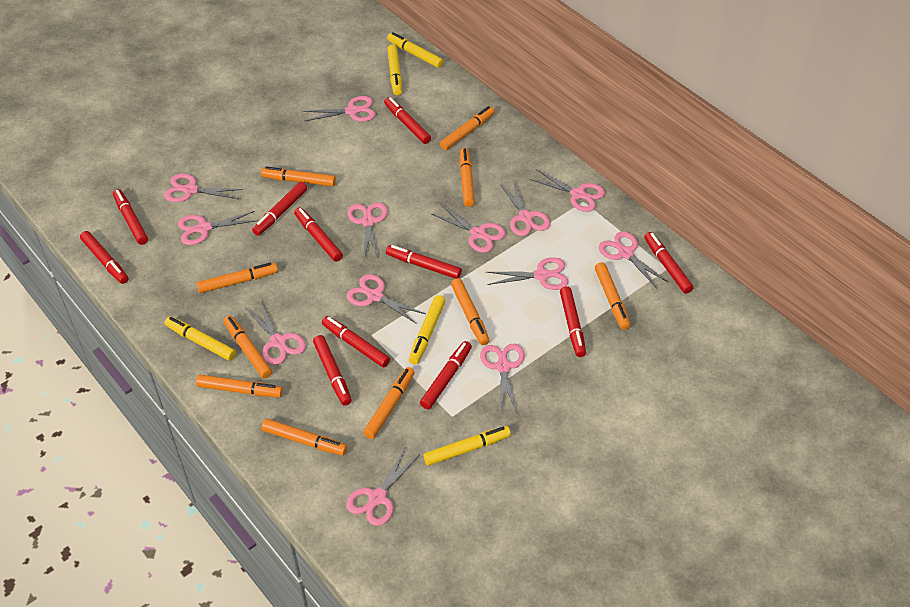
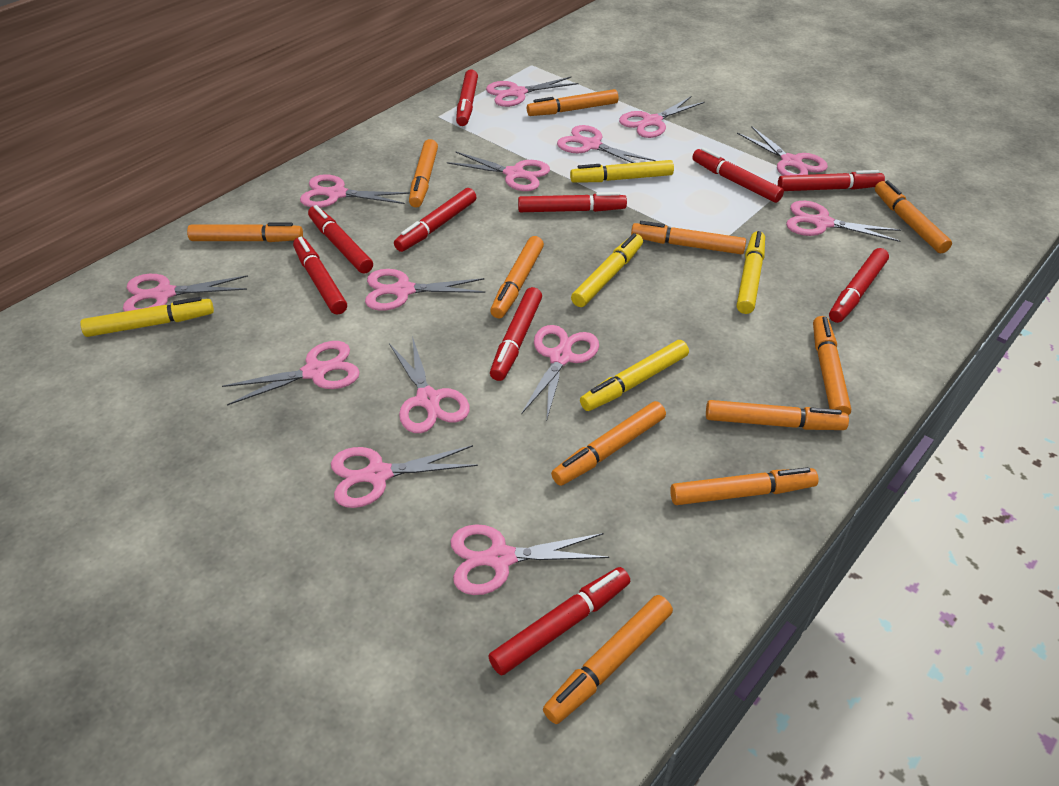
orange marker: [196,263,278,293] [196,374,283,397] [224,315,272,378] [261,166,336,187] [261,419,347,456] [363,367,415,439] [440,106,495,150] [451,278,490,345] [459,148,475,207] [595,262,630,330] = 10 -> [187,223,303,242] [409,139,438,207] [490,236,544,318] [527,89,618,116] [543,595,673,724] [551,401,666,486] [631,221,746,254] [670,467,818,505] [706,400,849,430] [813,316,851,416] [875,180,952,253] = 11
pink scissors: [164,173,243,202] [178,211,258,245] [246,301,306,365] [303,96,375,122] [346,274,425,324] [346,447,420,526] [348,202,388,259] [432,204,506,253] [480,344,525,414] [487,257,568,290] [499,179,550,236] [529,169,605,212] [599,231,669,288] = 13 -> [123,274,248,312] [222,341,360,406] [300,174,410,208] [331,445,478,508] [365,269,485,311] [389,336,470,433] [447,151,550,191] [451,524,609,595] [486,76,579,107] [521,325,599,422] [557,125,656,163] [619,96,705,138] [737,126,828,176] [786,201,901,242] = 14
red marker: [80,231,128,284] [113,189,148,245] [252,182,307,236] [294,207,343,262] [313,335,352,406] [322,316,390,367] [384,97,431,144] [386,245,462,279] [420,341,472,409] [560,286,586,357] [644,232,694,294] = 11 -> [293,237,347,315] [308,205,373,274] [394,188,476,252] [456,69,478,126] [488,567,630,675] [490,287,542,381] [518,192,627,212] [692,147,784,203] [778,170,885,191] [829,248,889,323] = 10

